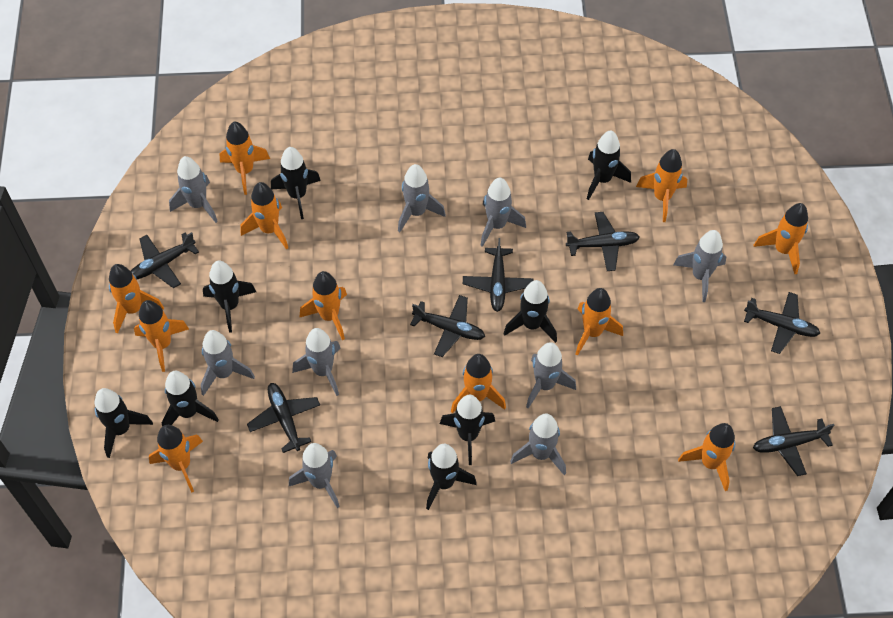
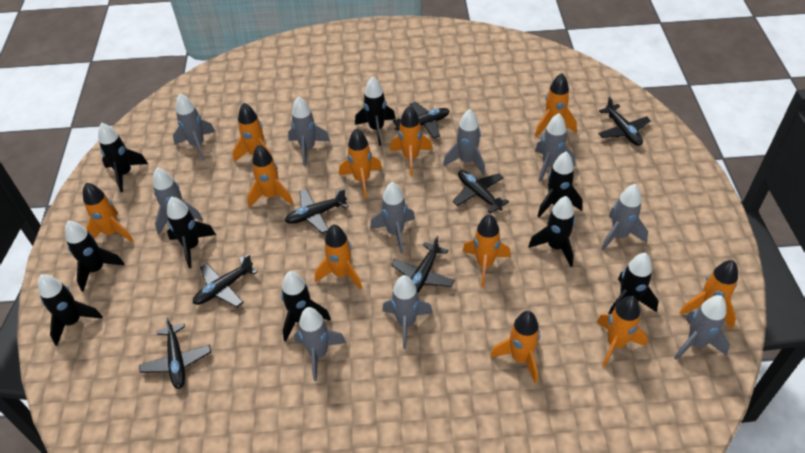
black rocket: [95,388,153,458] [162,371,219,426] [203,260,256,333] [271,147,321,219] [426,444,477,510] [440,395,495,465] [503,280,557,343] [587,131,631,200] = 8 -> [38,274,103,346] [65,221,125,292] [98,123,148,192] [167,197,216,268] [281,271,331,341] [355,77,396,146] [528,196,575,267] [537,152,583,217] [608,253,659,314] = 9
grey rocket: [169,156,218,223] [201,330,255,396] [289,443,340,508] [292,328,341,396] [398,164,446,232] [480,178,526,247] [510,413,566,475] [526,342,576,409] [673,230,726,302] = 9 -> [153,167,203,235] [173,93,215,161] [288,96,330,166] [294,307,346,381] [370,182,415,254] [382,275,433,349] [443,109,485,175] [535,113,575,182] [601,184,648,251] [674,295,730,360] = 10

